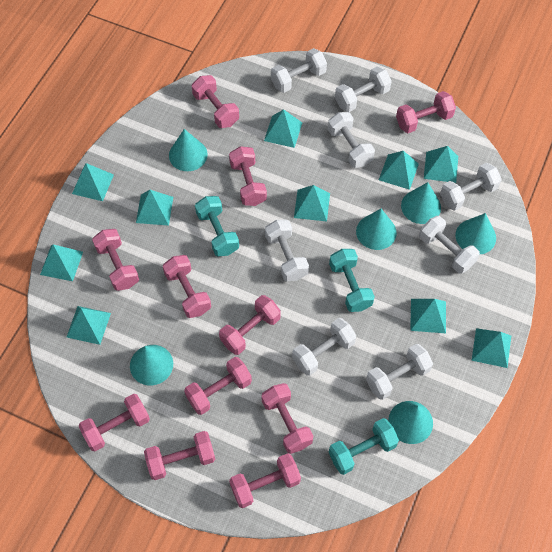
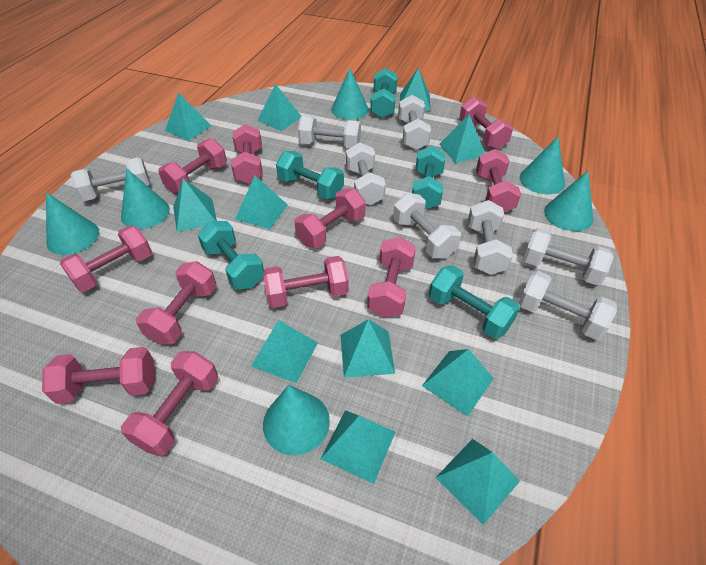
turquoise dumbbell: [195,196,239,256] [329,249,375,312] [329,418,399,475] = 3 -> [198,221,264,289] [276,151,344,199] [370,68,398,118] [412,146,446,209] [429,265,520,339] = 5
turquoise pyramid: [40,244,83,281] [67,306,111,345] [72,163,114,201] [136,190,173,226] [264,109,302,148] [294,185,330,221] [379,151,419,190] [410,299,446,333] [424,146,458,183] [472,328,511,368] = 10 -> [165,93,212,141] [173,178,217,232] [235,176,288,229] [251,320,318,383] [257,84,302,131] [321,410,395,484] [340,319,395,378] [400,67,430,111] [422,349,494,417] [436,439,520,525] [439,114,485,163] = 11

